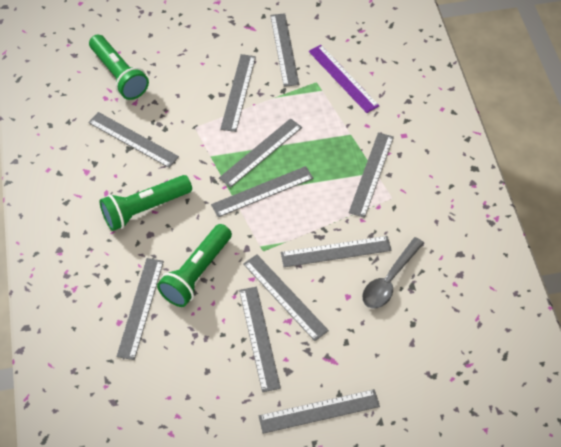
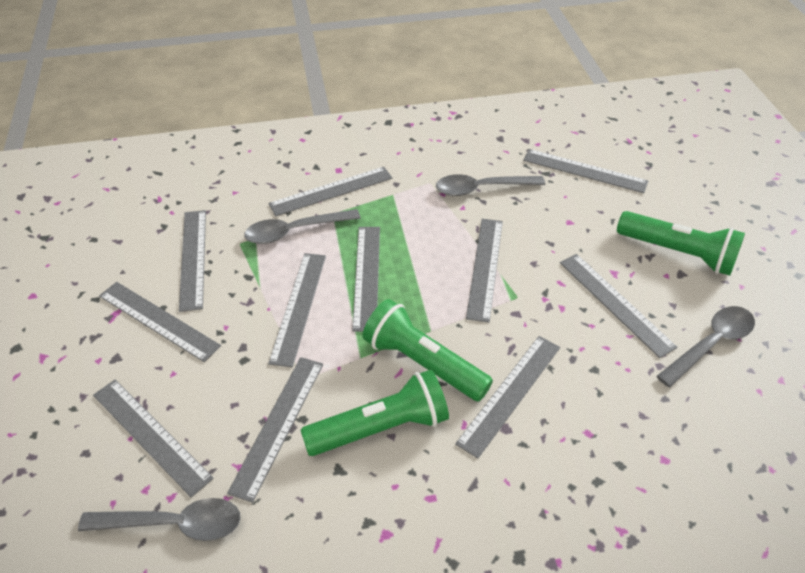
grey spoon: [362,237,424,308] = 1 -> [78,498,241,541] [244,209,361,244] [436,174,545,196] [657,306,755,387] = 4
purple ruler: [309,45,379,113] = 1 -> none = 0

